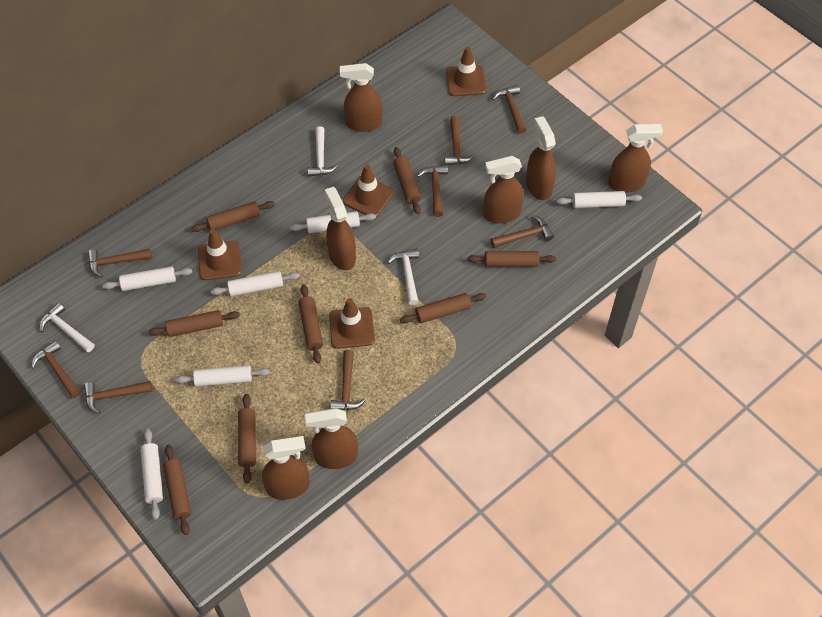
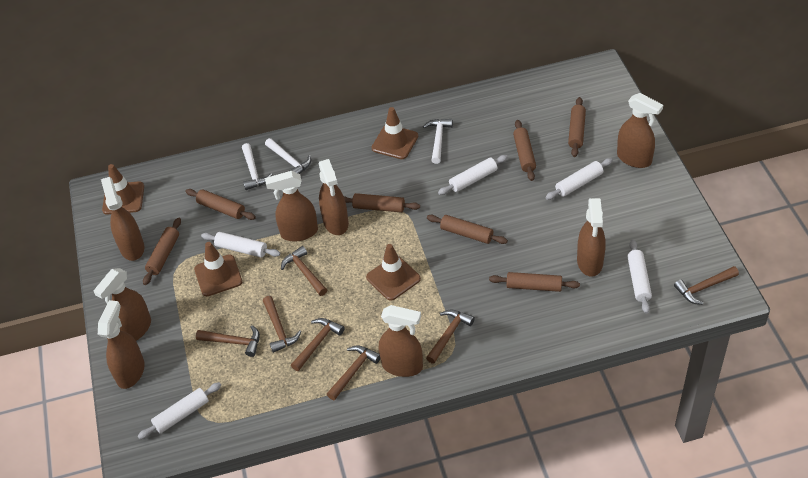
brown hammer: [31,341,81,398] [84,381,153,414] [88,249,152,278] [330,350,366,410] [417,165,448,217] [444,116,475,165] [491,215,554,248] [492,85,527,134] = 8 -> [196,325,260,357] [263,296,301,353] [281,246,327,296] [291,318,344,371] [327,345,381,400] [426,310,475,364] [674,266,739,305] = 7
brown rolling pin: [148,310,240,337] [163,444,191,535] [191,201,275,232] [238,394,256,483] [299,285,323,364] [393,147,421,214] [400,293,486,323] [468,251,556,267] = 8 -> [143,218,181,285] [186,189,256,220] [344,193,420,213] [427,215,508,244] [489,272,580,292] [513,120,536,181] [568,97,586,157] = 7
brown spray bottle: [262,436,310,500] [305,408,358,469] [325,187,356,270] [340,63,382,132] [483,156,524,224] [526,116,556,200] [608,124,663,192] = 7 -> [94,268,151,341] [98,300,145,389] [101,177,144,261] [265,171,318,242] [318,159,349,235] [379,305,423,377] [577,198,606,277] [617,93,663,168] = 8
white rolling pin: [102,266,192,291] [140,429,163,520] [175,365,270,387] [211,271,300,297] [290,211,376,233] [556,191,642,208] = 6 -> [138,382,221,439] [201,232,280,258] [438,155,508,195] [545,158,613,200] [627,239,652,314] = 5

